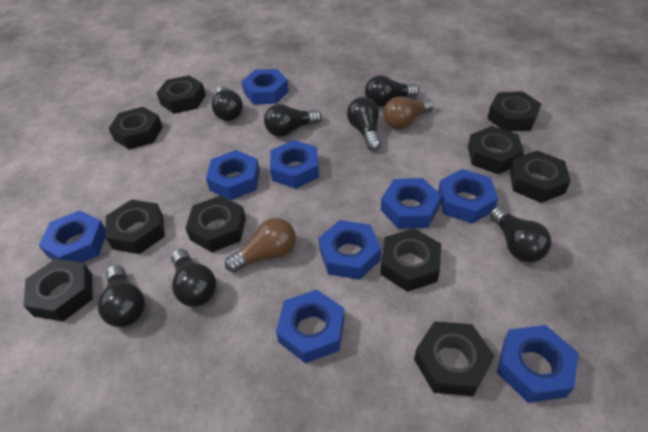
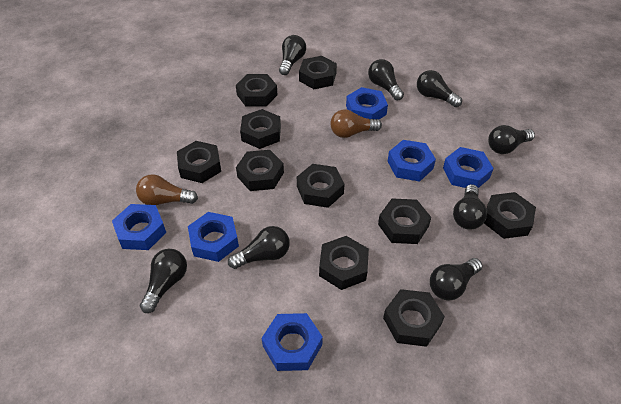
black light bulb: [98,265,145,327] [171,249,216,307] [211,86,243,121] [264,104,322,137] [347,97,381,151] [365,75,419,107] [490,206,552,262] = 7 -> [140,249,187,313] [228,226,290,269] [279,35,306,75] [368,59,404,100] [417,70,462,107] [430,258,482,301] [453,184,487,230] [488,125,535,154] = 8
blue nut: [39,210,106,262] [206,150,260,200] [242,69,289,105] [270,140,319,189] [276,290,344,363] [318,220,381,280] [381,178,442,229] [438,169,498,224] [497,325,578,403] = 9 -> [112,204,166,250] [188,212,239,262] [262,313,323,371] [346,87,388,119] [387,140,436,182] [443,147,494,188] = 6

